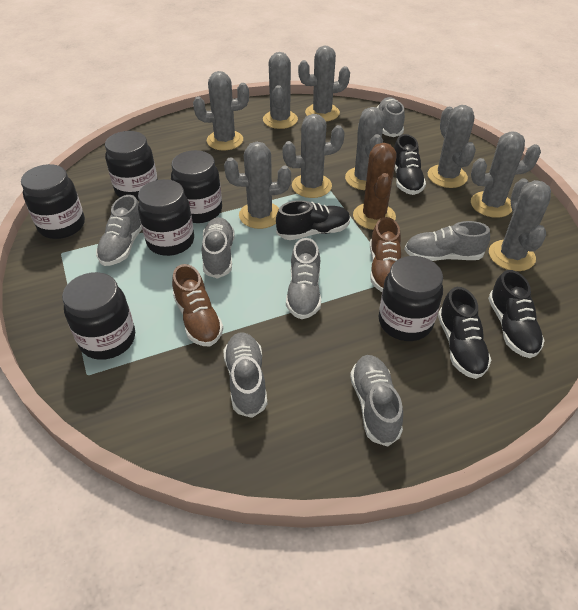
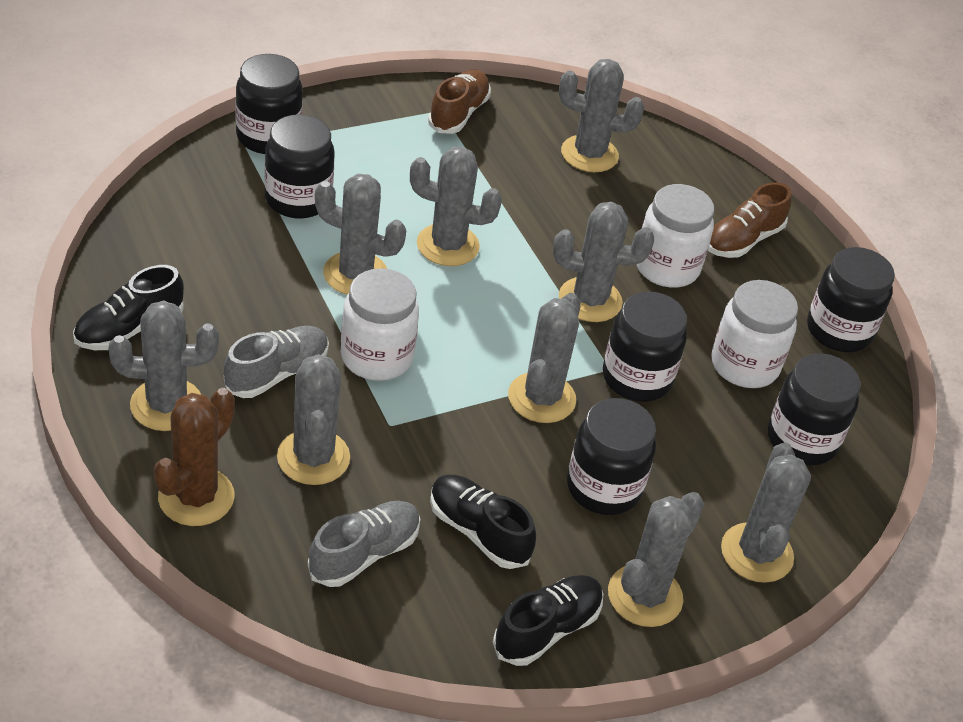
black shoe: [276,200,350,240] [394,134,426,195] [438,287,491,379] [488,270,545,358] = 4 -> [73,265,184,350] [430,475,536,569] [493,575,603,666] = 3
grey shoe: [96,195,142,266] [202,217,235,279] [223,332,267,418] [286,238,321,319] [350,355,403,446] [377,97,405,137] [404,221,490,261] = 7 -> [224,326,329,398] [308,501,420,587] = 2
white jar: none = 0 -> [341,268,419,381] [636,184,714,288] [711,280,798,388] = 3

